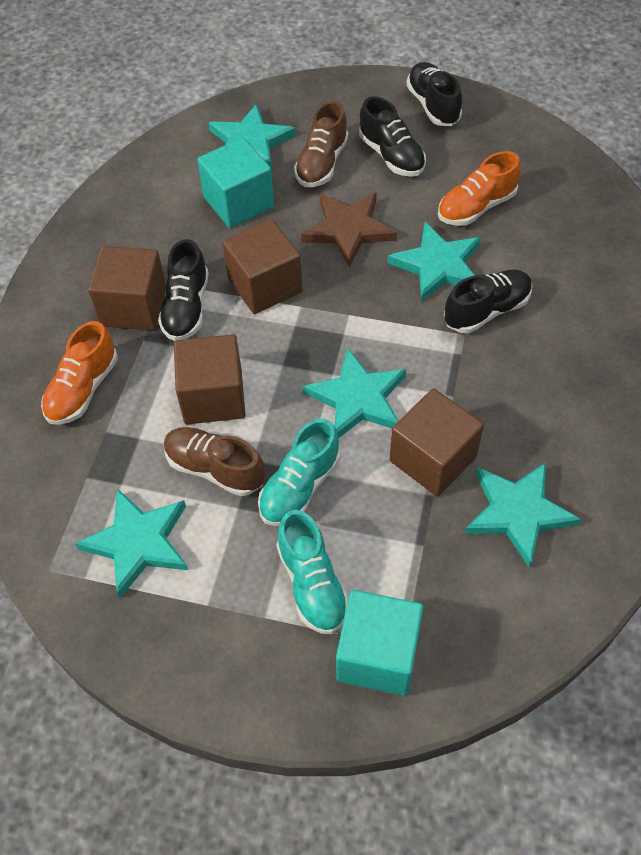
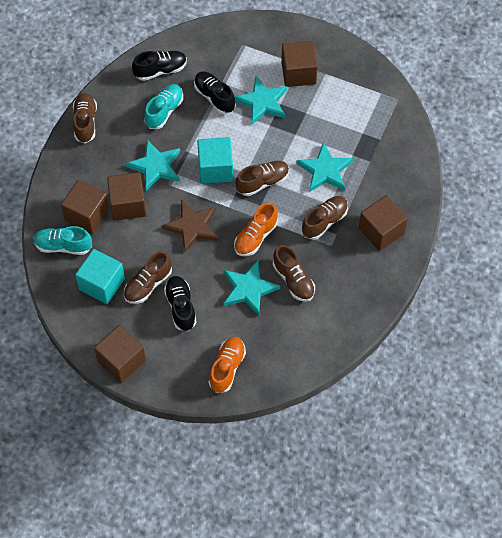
black shoe: [158,239,208,341] [359,96,426,177] [406,62,462,126] [444,269,532,333] = 4 -> [132,51,187,81] [164,276,196,331] [194,72,235,114] = 3
brown cube: [88,246,166,330] [174,334,246,424] [222,219,302,314] [390,388,484,497] = 4 -> [61,180,109,234] [94,325,146,383] [107,172,146,221] [281,41,318,87] [359,195,408,251] = 5
brown shoe: [164,427,265,496] [294,101,348,187] = 2 -> [73,93,97,143] [124,251,172,304] [236,161,289,196] [273,245,315,302] [302,196,348,240] = 5
turquoise star: [75,488,188,598] [209,104,296,171] [303,348,406,438] [388,222,481,302] [465,462,581,568] = 5 -> [126,140,180,191] [224,260,280,316] [235,76,287,124] [296,142,353,192] = 4

